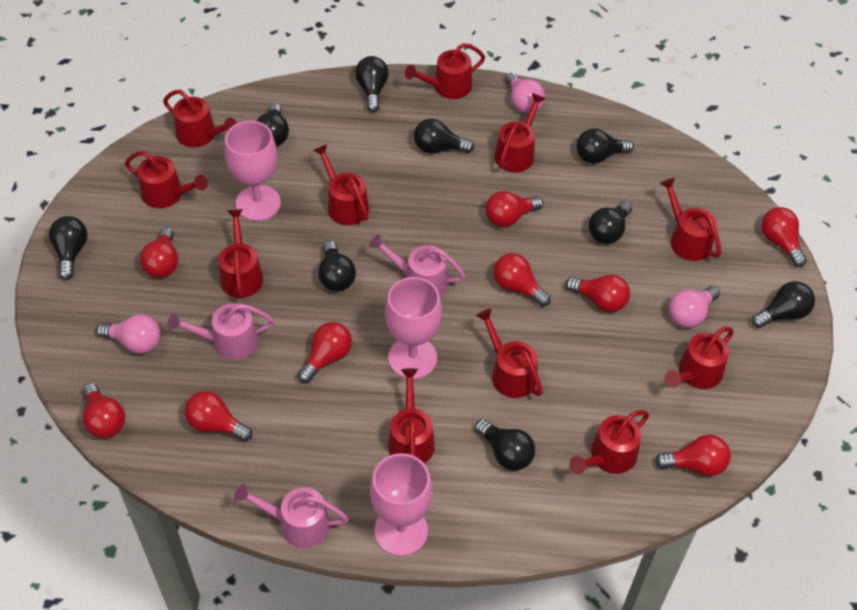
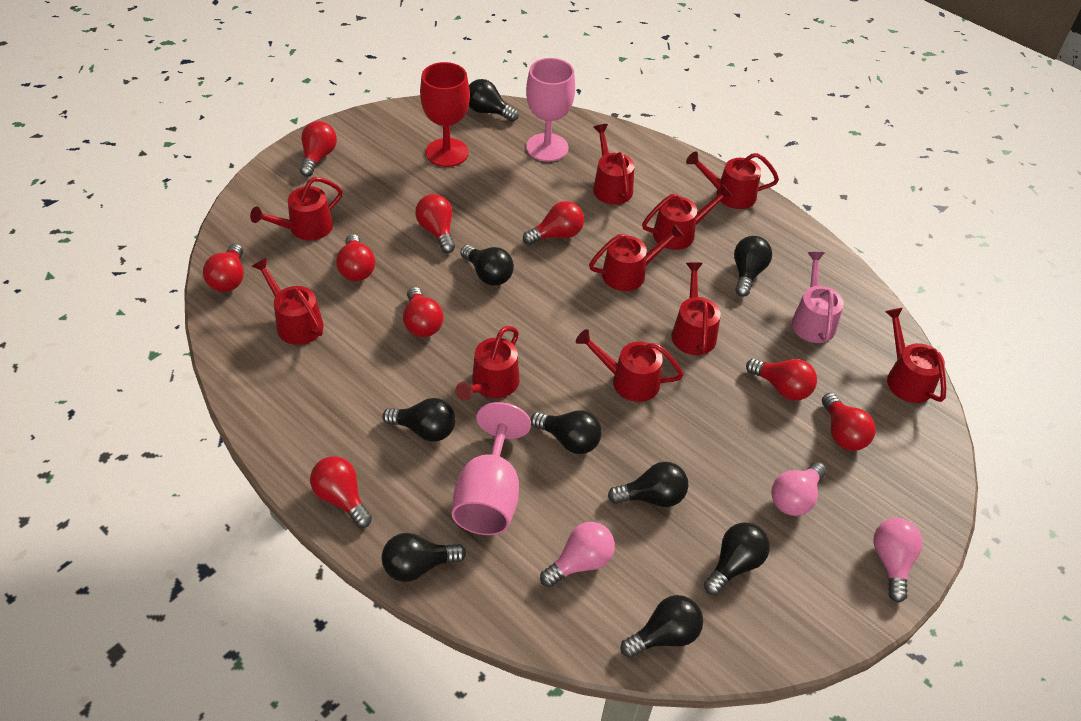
pink goblet: [225,121,281,221] [370,453,433,556] [385,277,442,379] = 3 -> [452,402,531,535] [526,58,575,162] = 2
pink watering can: [167,303,274,360] [234,484,349,548] [369,234,466,296] = 3 -> [792,252,844,343] = 1
red goblet: none = 0 -> [420,62,470,167] = 1
red watering can: [125,151,208,208] [163,90,237,147] [219,209,263,299] [313,144,369,225] [388,368,435,463] [405,43,485,99] [476,308,543,398] [495,93,546,173] [569,410,649,474] [660,178,721,261] [664,327,734,389] = 11 -> [250,177,343,240] [251,258,324,345] [455,326,520,401] [576,329,683,402] [589,224,684,291] [593,124,634,205] [642,185,733,250] [672,262,721,355] [686,151,779,209] [885,308,946,403] = 10

